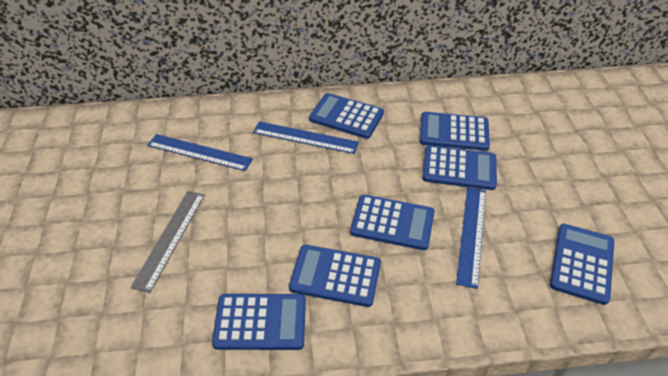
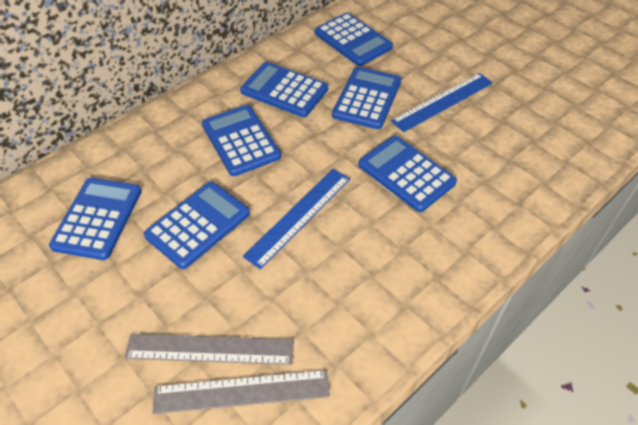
blue ruler: [147,134,253,171] [253,121,359,154] [456,188,486,289] = 3 -> [242,169,350,269] [391,73,493,132] = 2
grey ruler: [131,191,205,293] = 1 -> [124,333,294,365] [153,370,330,414] = 2

